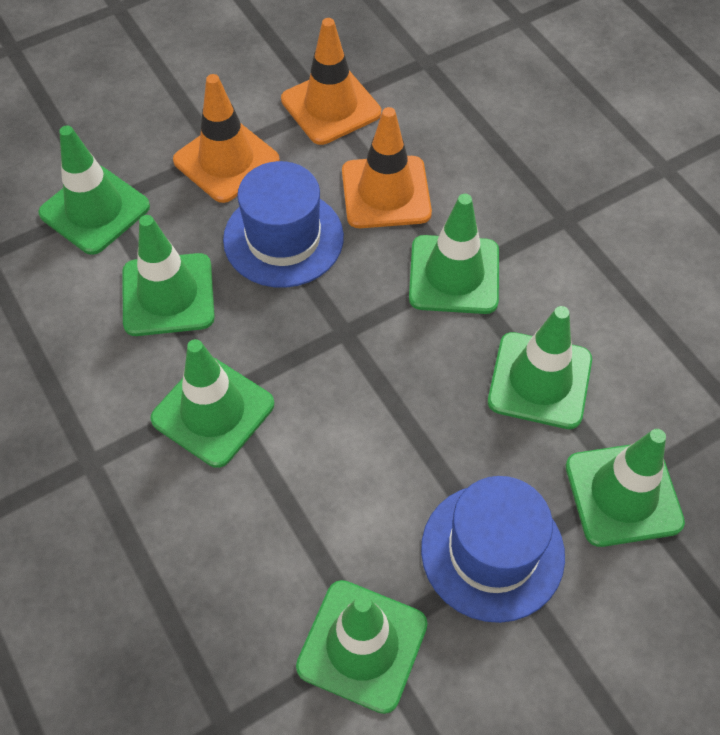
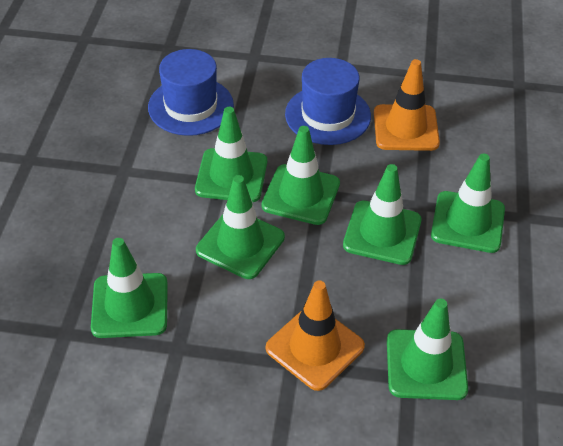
orange traffic cone: [173,74,280,203] [281,18,381,145] [342,107,432,228] = 3 -> [266,280,365,391] [374,59,440,151] = 2

